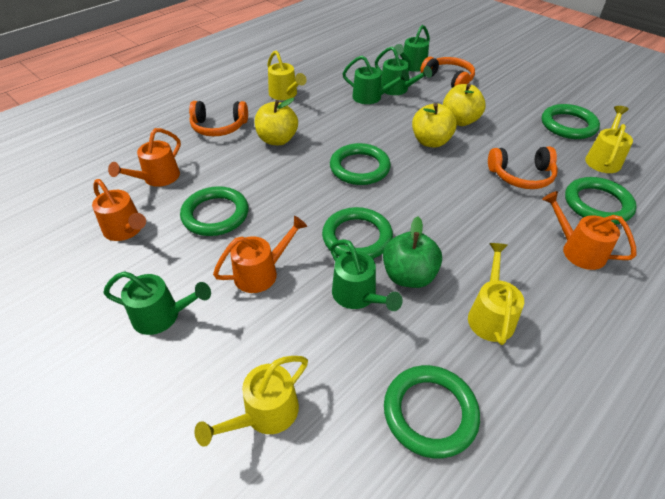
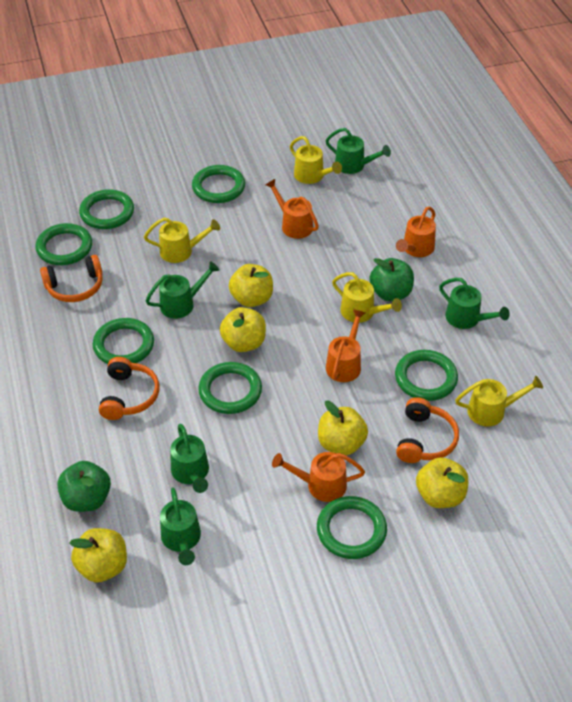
green apple: [383,217,442,288] = 1 -> [57,461,111,512] [370,258,414,301] = 2
green ring: [180,186,248,236] [322,207,393,259] [330,143,391,185] [384,365,480,459] [542,104,600,139] [565,177,637,224] = 6 -> [35,223,92,265] [79,189,134,229] [93,318,154,364] [192,165,245,203] [198,362,262,414] [317,496,387,559] [395,350,458,401] = 7
yellow apple: [255,98,298,145] [412,103,457,148] [443,83,486,126] = 3 -> [70,528,127,583] [220,307,266,352] [229,264,273,307] [318,401,368,455] [416,457,468,508] = 5

